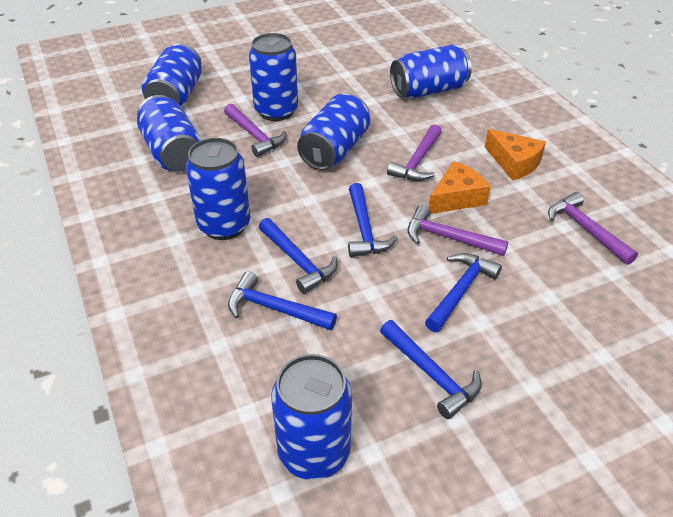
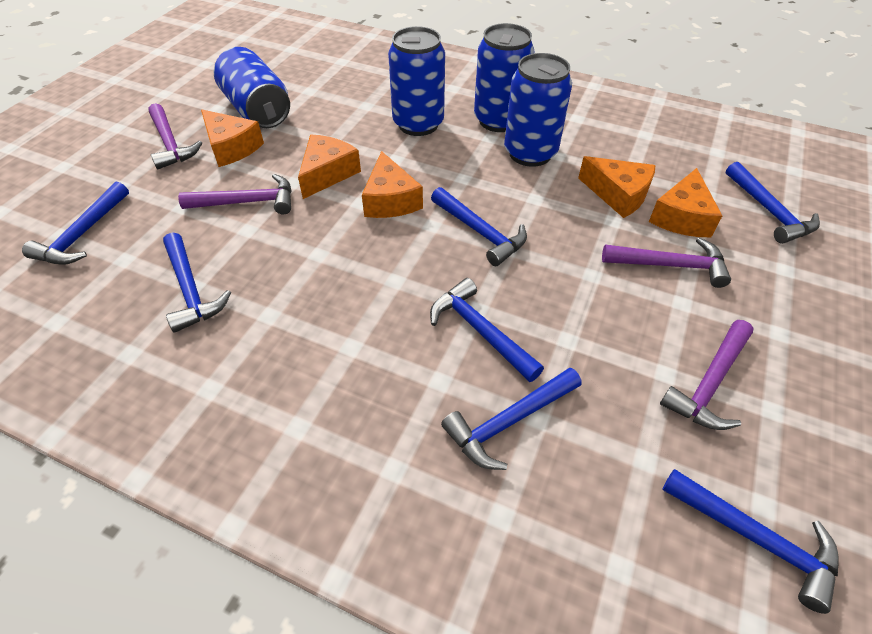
blue can: [137,95,201,172] [142,43,202,107] [186,138,250,240] [249,33,298,121] [271,354,352,480] [297,94,370,170] [390,44,472,99] = 7 -> [214,47,290,128] [388,26,445,136] [474,23,535,132] [504,53,572,167] = 4
blue hammer: [228,271,337,330] [259,218,337,294] [348,183,397,257] [380,320,482,419] [425,253,502,332] = 5 -> [22,182,129,265] [163,232,231,333] [430,278,544,382] [431,187,527,266] [441,368,582,470] [662,469,839,614] [726,162,820,244] = 7
orange cheese: [429,161,491,214] [485,129,546,181] = 2 -> [201,110,264,167] [298,135,361,199] [362,151,423,218] [578,156,655,218] [649,168,722,237] = 5

